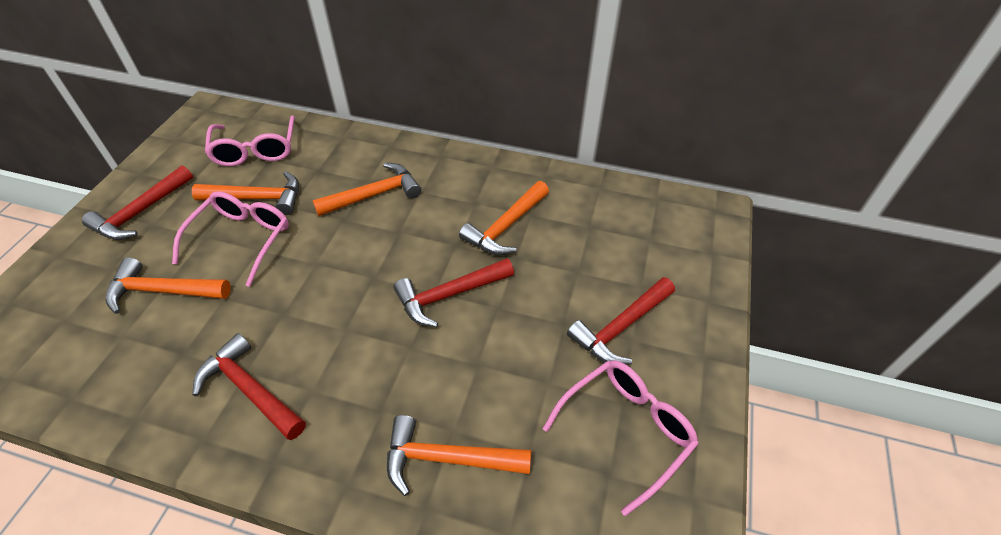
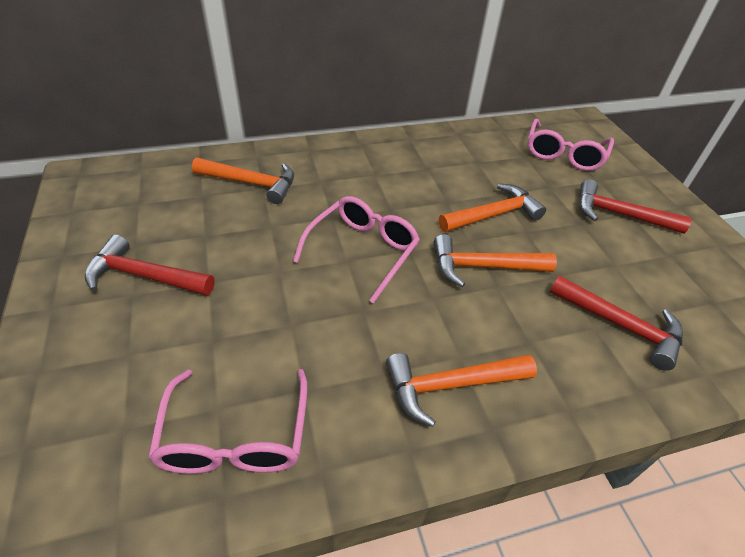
orange hammer: [106,257,231,314] [192,171,299,215] [312,163,421,216] [387,415,531,496] [459,181,549,255] = 5 -> [192,158,294,204] [386,353,537,427] [434,234,557,287] [439,183,546,232] = 4
red hammer: [82,165,193,240] [193,333,306,440] [394,258,514,327] [567,277,675,365] = 4 -> [85,235,215,296] [550,276,683,371] [579,179,692,234] = 3

